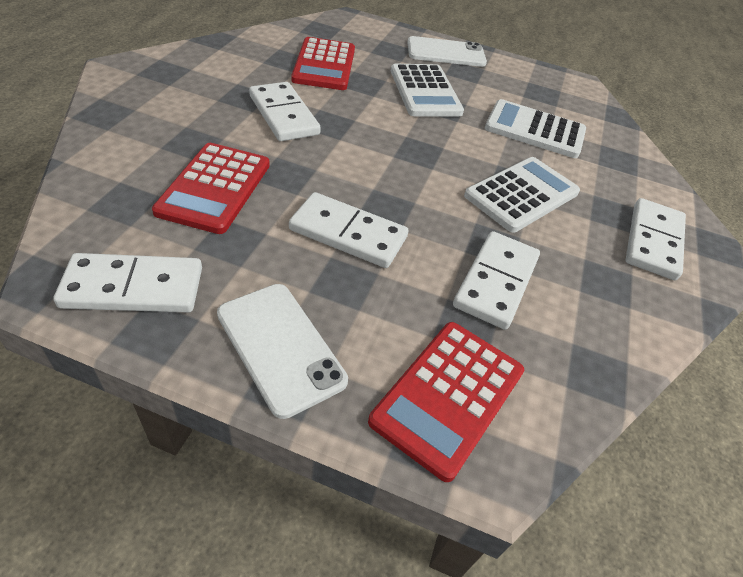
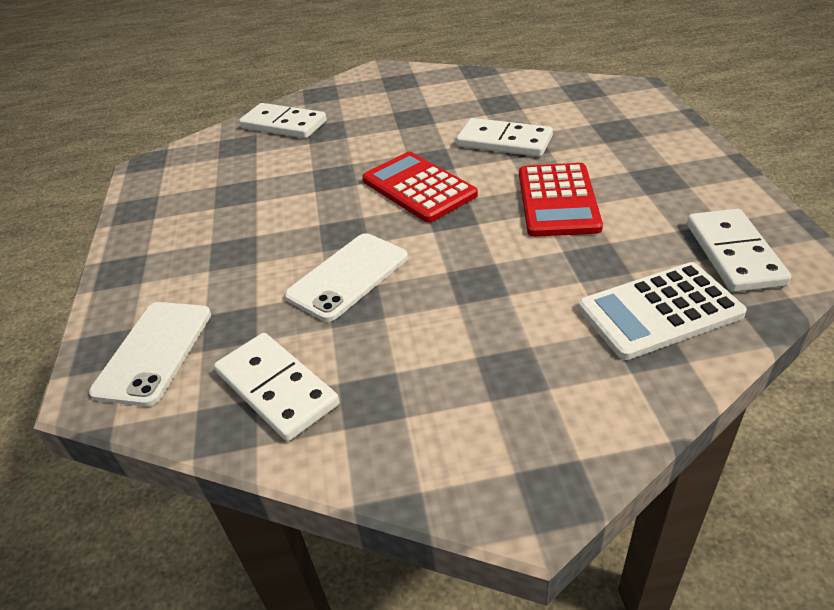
red calculator: [152,143,270,234] [291,37,355,90] [368,322,524,482] = 3 -> [362,152,478,223] [519,163,603,237] = 2
white calculator: [391,64,464,116] [464,157,580,233] [485,99,586,158] = 3 -> [578,262,747,360] = 1
white domino: [53,253,202,312] [249,82,321,141] [289,192,408,268] [453,231,540,330] [626,198,686,280] = 5 -> [214,333,339,441] [239,103,327,139] [456,118,553,157] [687,209,791,292] = 4

